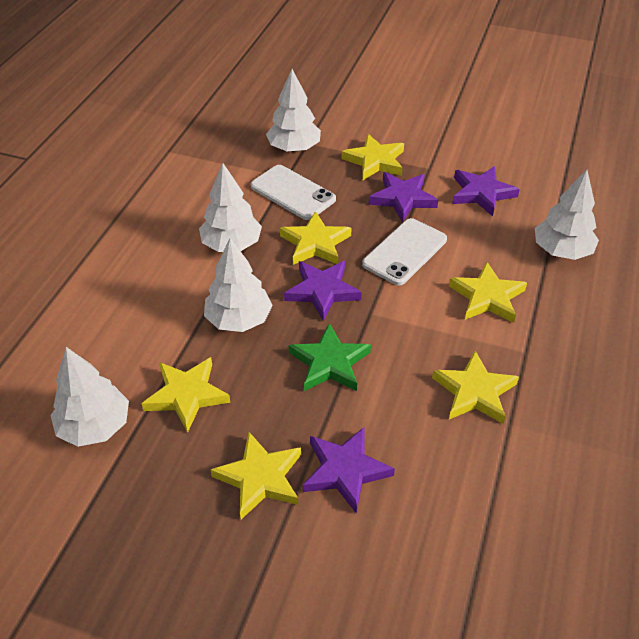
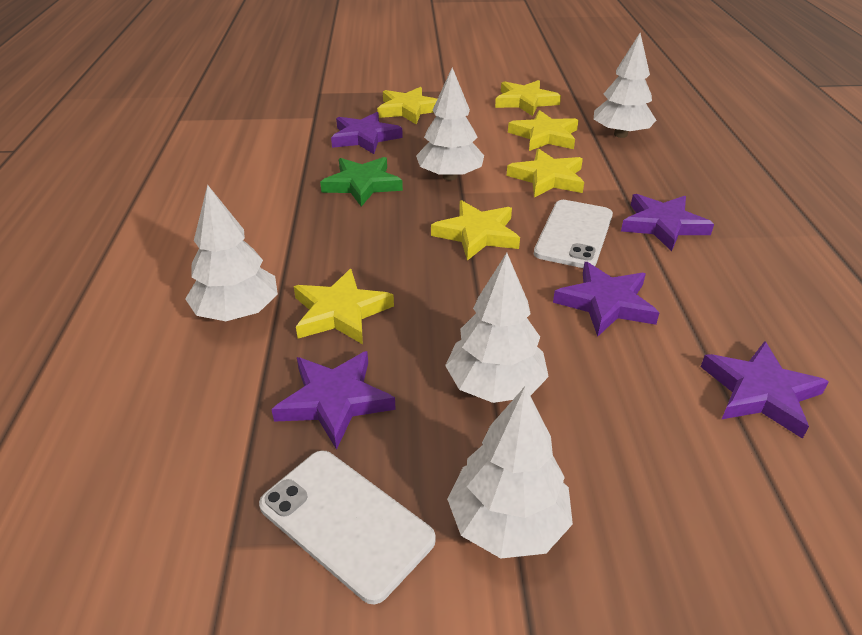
purple star: [284,261,362,321] [303,427,395,514] [369,172,438,222] [452,166,520,216] = 4 -> [271,351,396,450] [331,112,403,154] [553,262,659,337] [621,194,714,252] [701,341,829,439] = 5

